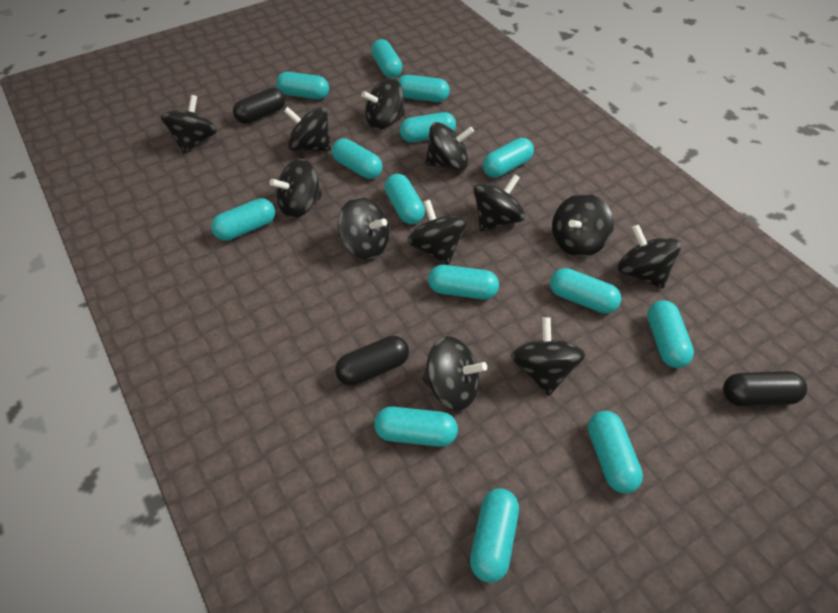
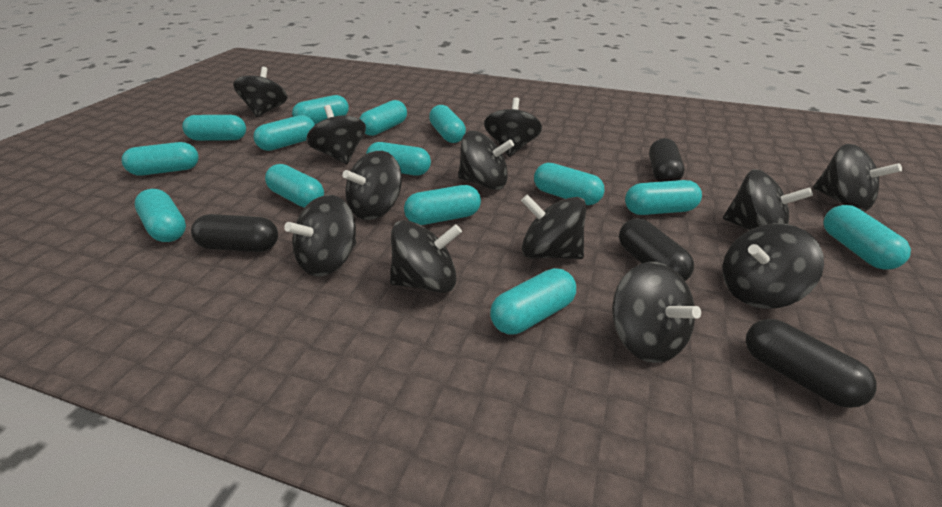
black capsule: [233,87,285,124] [335,335,409,386] [723,371,807,406] = 3 -> [191,214,278,252] [619,218,694,281] [649,138,684,182] [746,319,877,408] = 4

